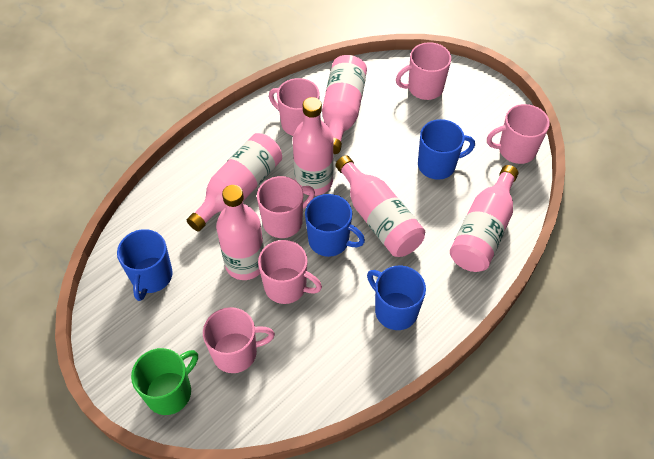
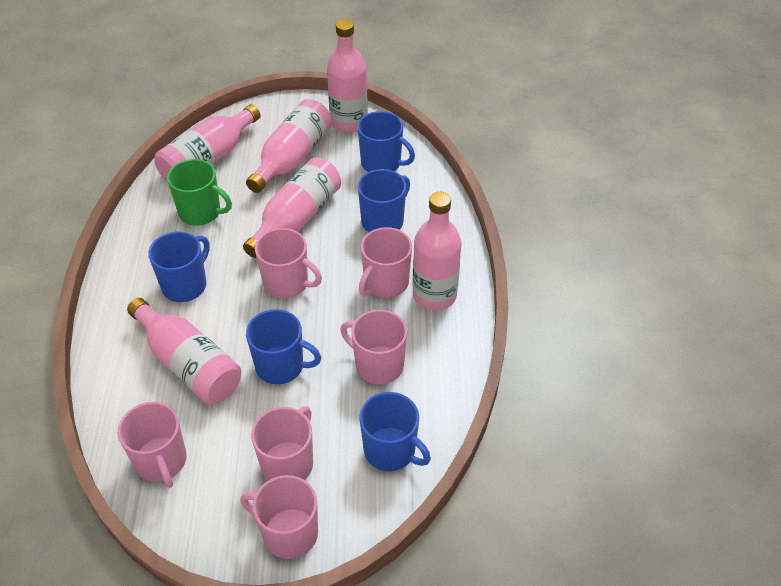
blue mug: [117,229,173,301] [305,194,365,257] [367,266,426,330] [418,119,475,180] = 4 -> [148,232,210,302] [246,309,321,384] [358,111,415,172] [358,169,410,232] [359,392,431,471] = 5

